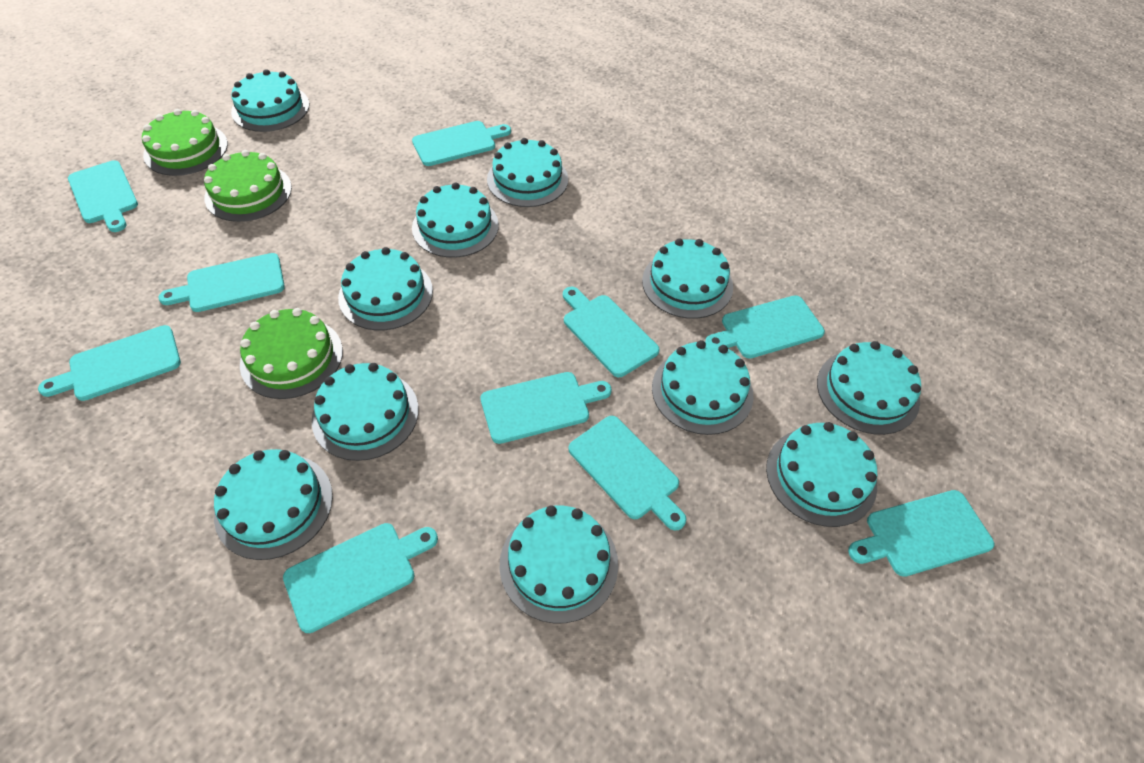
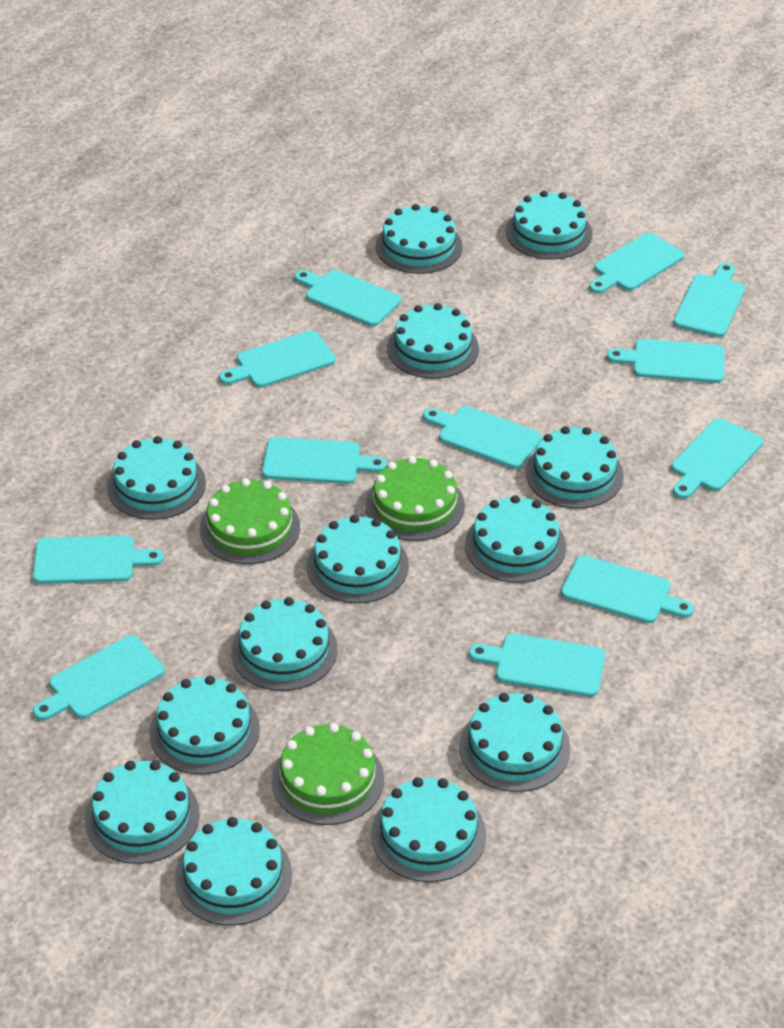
turquoise cake: [214,449,333,560] [231,69,310,132] [311,363,419,461] [338,247,433,330] [412,182,499,258] [487,138,568,207] [500,506,618,624] [642,238,733,319] [652,340,754,435] [766,422,877,527] [817,341,921,435] = 11 -> [85,761,200,864] [107,436,206,520] [149,676,260,775] [175,817,292,926] [231,597,338,691] [306,515,409,603] [371,777,486,882] [376,204,463,274] [387,303,479,379] [459,693,570,792] [465,495,566,583] [506,191,592,260] [526,426,624,509] = 13
turquoise cutting board: [38,325,181,401] [68,160,138,232] [158,253,285,312] [283,523,438,633] [412,121,511,166] [481,372,612,444] [563,287,660,377] [569,416,686,531] [705,295,825,359] [848,490,994,577] = 10 -> [33,535,164,584] [33,635,165,721] [219,330,336,388] [262,437,387,484] [295,270,401,326] [423,406,542,469] [469,633,606,697] [561,555,694,623] [589,233,684,294] [607,339,724,383] [671,418,763,499] [674,263,745,337] = 12

